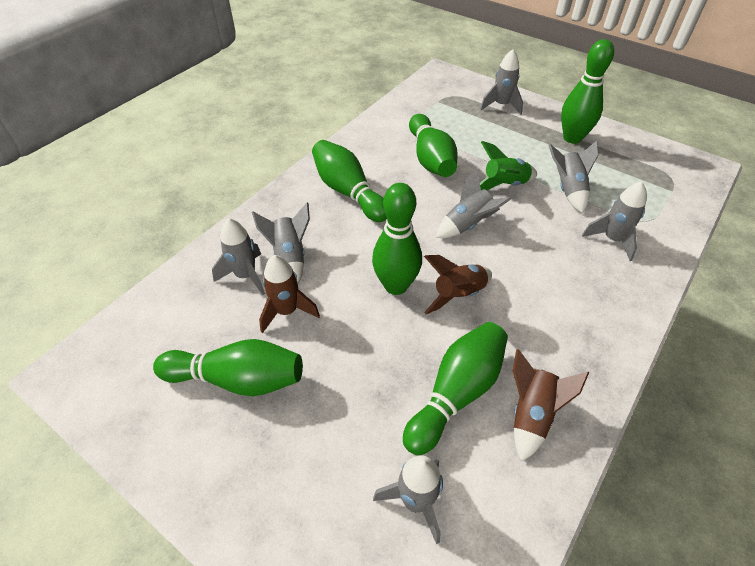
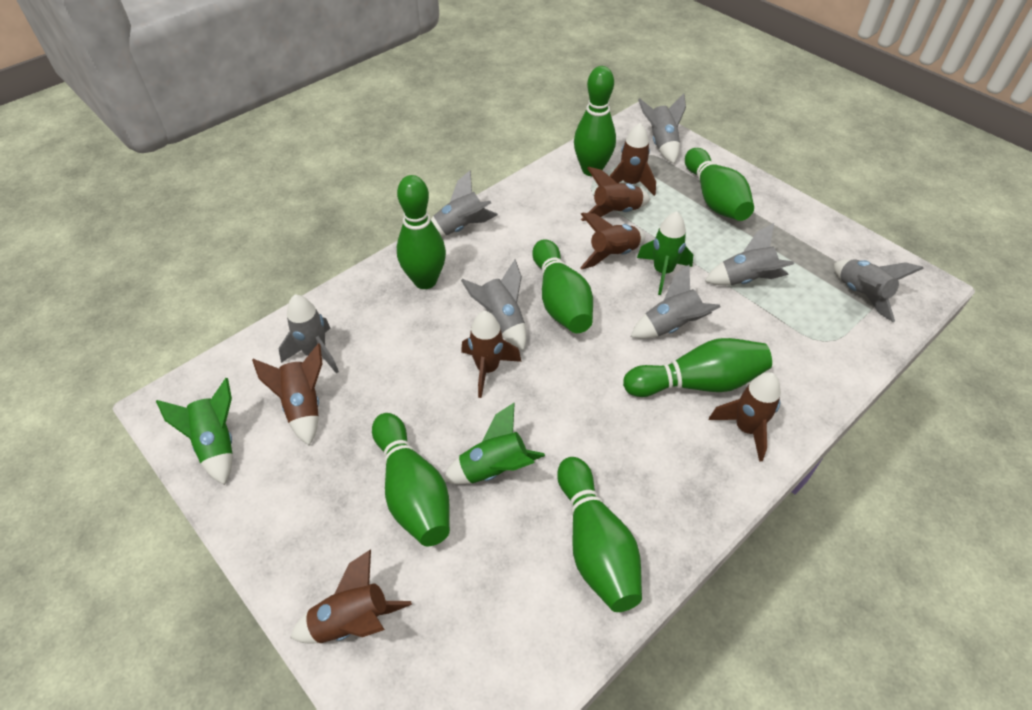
brown rocket: [259,255,320,333] [424,255,492,314] [513,349,589,462] = 3 -> [252,343,323,446] [290,549,412,643] [461,311,521,398] [580,213,645,269] [581,167,650,221] [610,123,656,196] [709,372,781,462] = 7
green bowling pin: [153,339,303,396] [312,140,387,222] [372,183,422,295] [403,322,508,455] [409,114,458,177] [561,39,614,144] = 6 -> [372,413,450,546] [397,175,446,289] [532,240,593,333] [557,457,642,612] [574,66,616,176] [623,338,772,397] [685,148,754,221] = 7
green rocket: [480,141,537,190] = 1 -> [156,378,233,485] [443,402,545,484] [637,211,693,295] = 3

